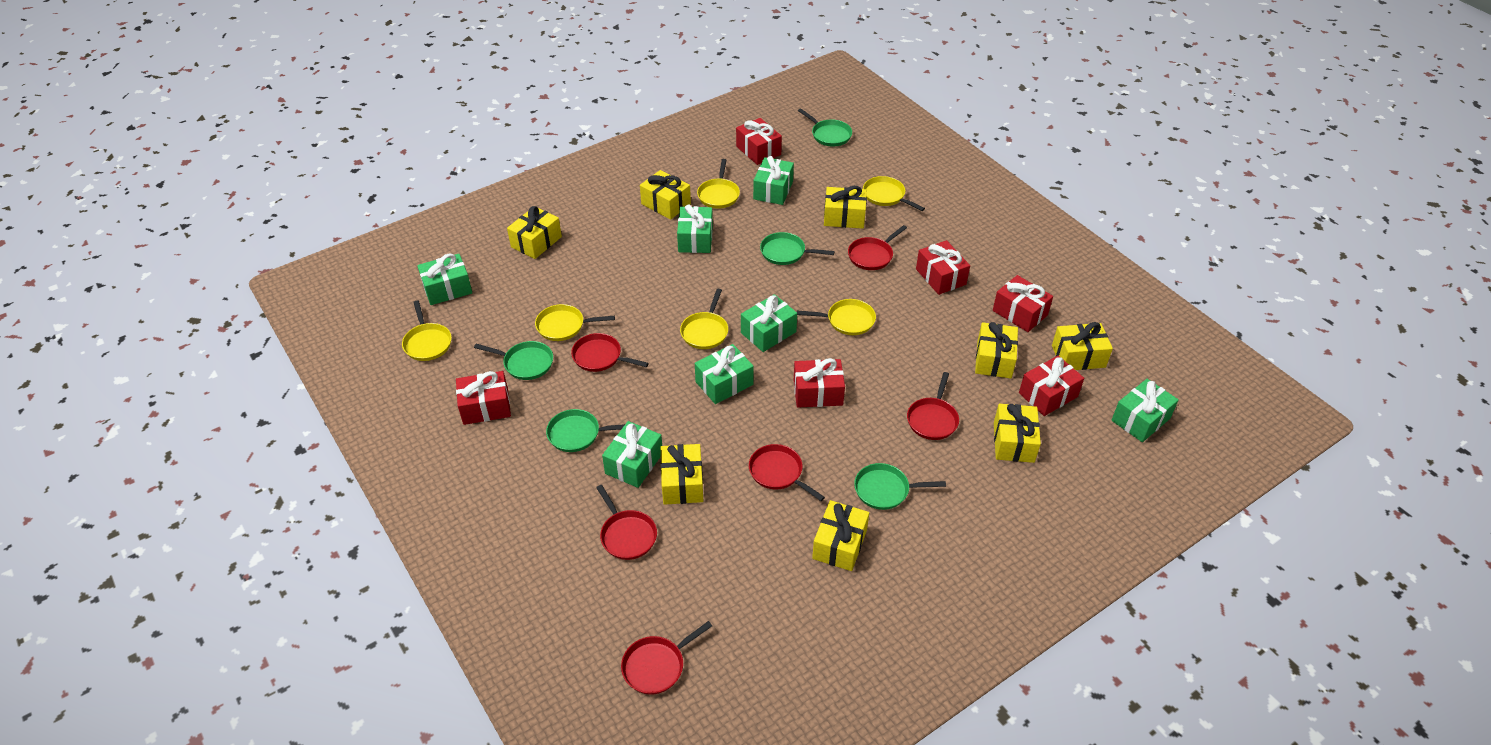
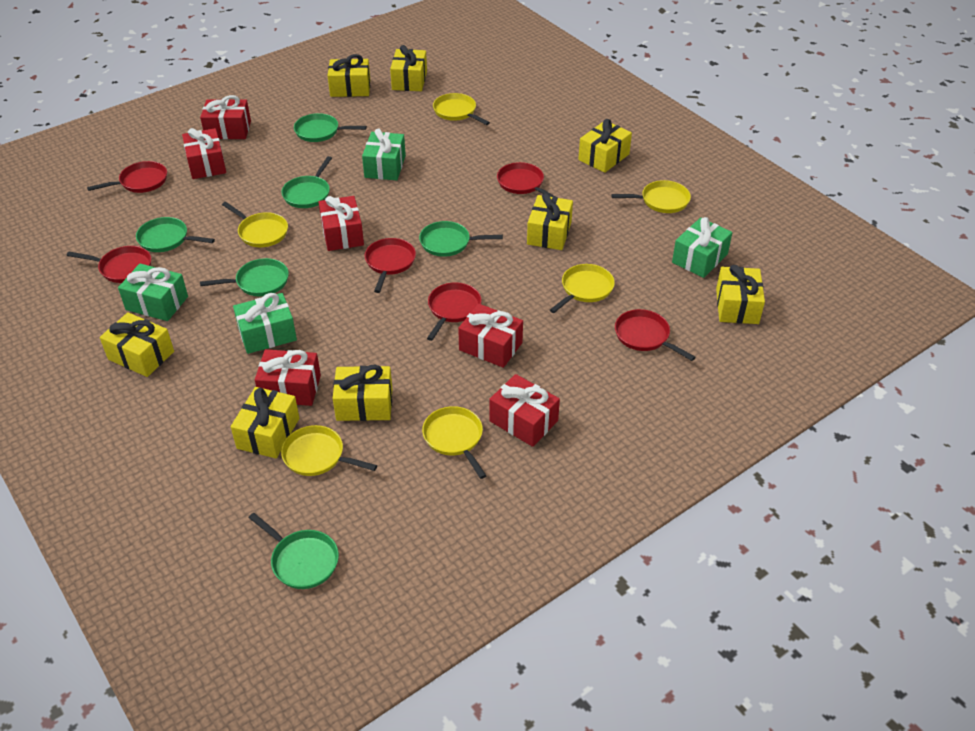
green gift: [417,253,472,305] [602,421,662,488] [677,205,713,253] [695,344,754,404] [741,294,797,352] [753,156,794,205] [1111,379,1179,442] = 7 -> [118,264,188,321] [233,293,297,354] [362,129,406,180] [672,217,732,278] = 4
green pan: [474,341,553,380] [546,409,625,452] [760,232,835,265] [798,108,852,147] [854,463,946,510] = 5 -> [136,217,215,252] [200,258,289,296] [249,513,339,589] [281,156,332,208] [294,113,367,142] [419,221,503,257] = 6

